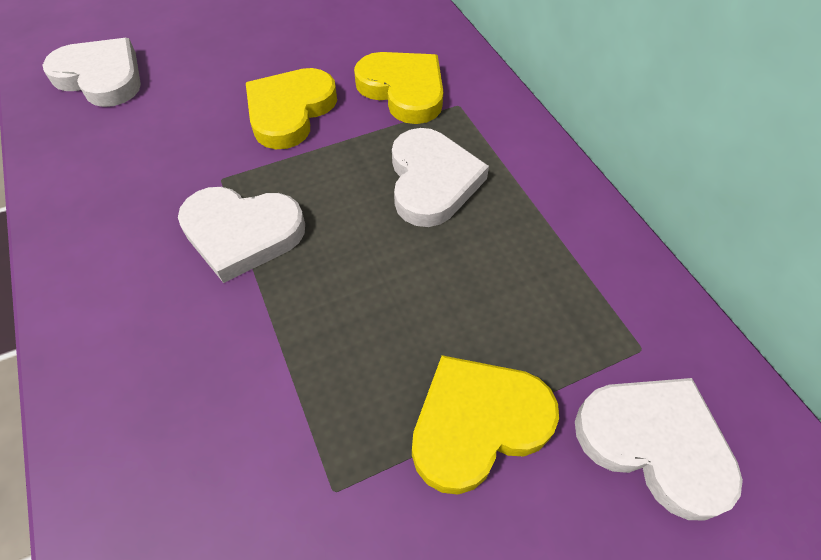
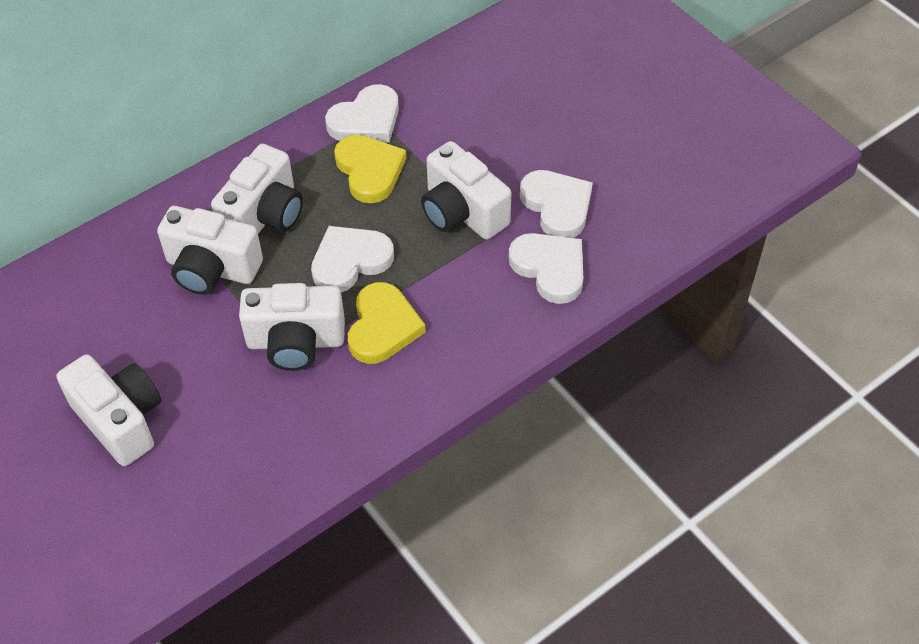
white camera: none = 0 -> [57,354,161,466] [157,206,263,295] [211,144,303,233] [239,283,345,371] [421,141,511,240] = 5
yellow heart: [246,68,337,149] [354,52,443,124] [412,355,559,494] = 3 -> [334,135,406,203] [348,282,426,364] = 2

